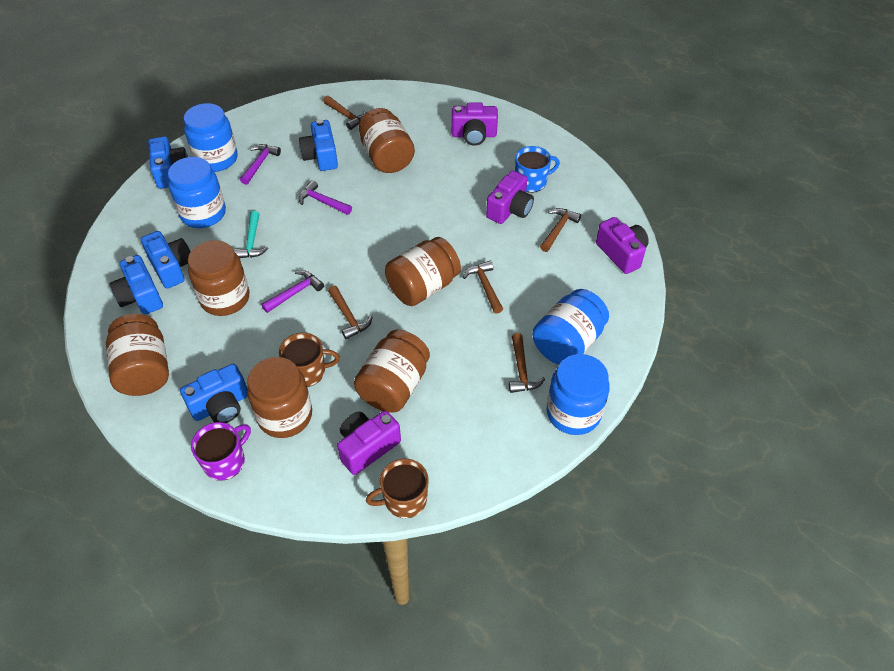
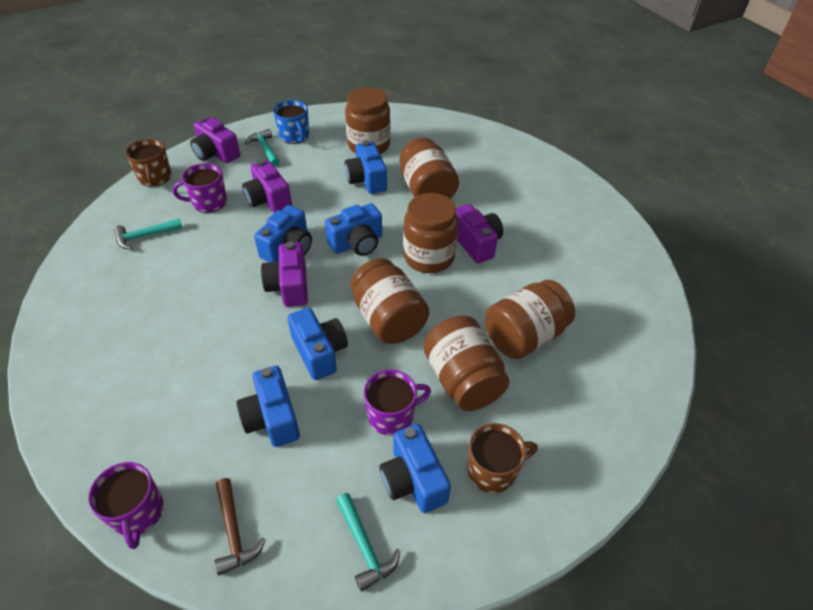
blue camera: [109,255,163,315] [141,231,191,289] [148,136,188,189] [180,364,248,423] [299,119,338,171] = 5 -> [237,366,300,447] [254,205,312,262] [288,307,348,380] [325,203,382,256] [345,140,387,194] [379,424,451,513] = 6
blue jar: [168,157,226,228] [184,103,238,172] [532,289,609,365] [547,354,610,435] = 4 -> none = 0
brown hammer: [323,96,367,130] [328,286,372,339] [463,261,503,314] [509,333,545,393] [540,208,581,252] = 5 -> [214,478,266,576] = 1
purple hammer: [240,144,281,185] [261,270,324,313] [298,180,352,215] = 3 -> none = 0
purple mug: [191,422,251,481] = 1 -> [88,462,163,549] [173,163,227,213] [364,369,431,436] = 3
turquoise hammer: [234,211,268,258] = 1 -> [114,219,182,250] [245,129,280,167] [336,493,400,592] = 3

